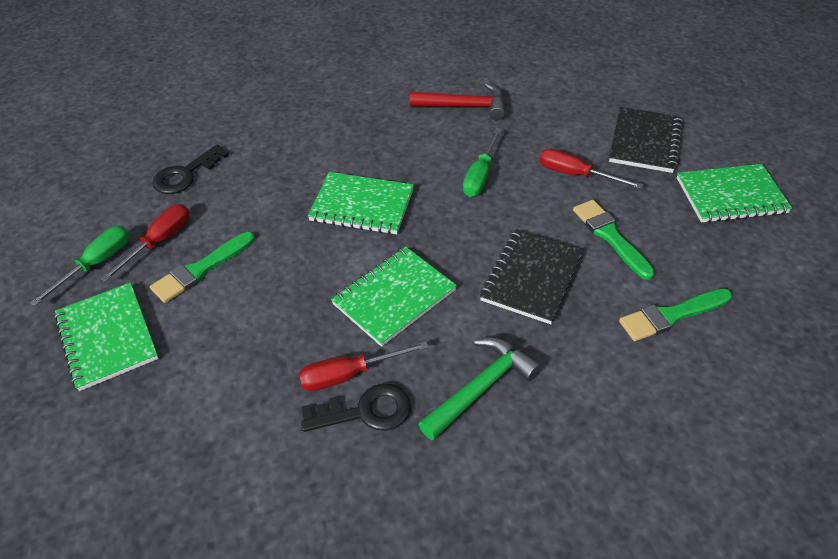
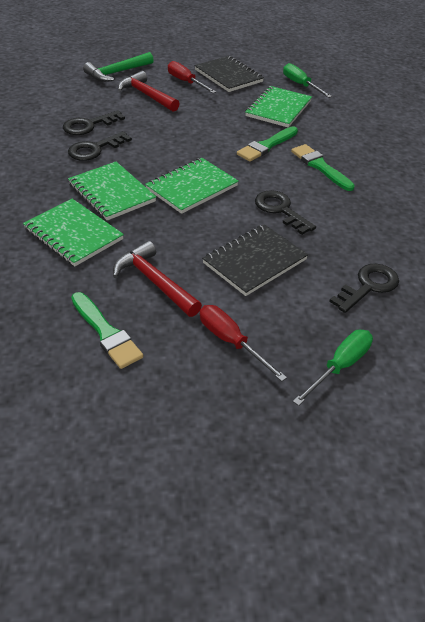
black key: [152,145,229,194] [301,383,411,432] = 2 -> [63,110,125,135] [68,131,132,161] [255,190,316,235] [329,264,399,313] = 4
red hammer: [410,83,505,120] = 1 -> [113,241,202,317] [118,71,180,112] = 2
red screwdriver: [100,204,190,282] [299,341,429,391] [539,149,643,189] = 3 -> [168,61,216,93] [200,305,287,382] = 2

